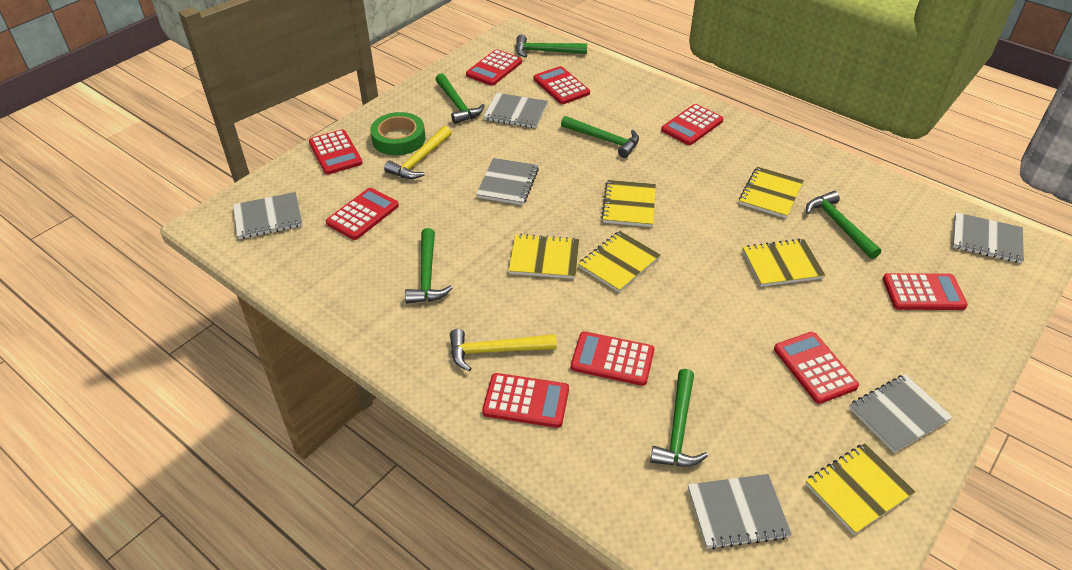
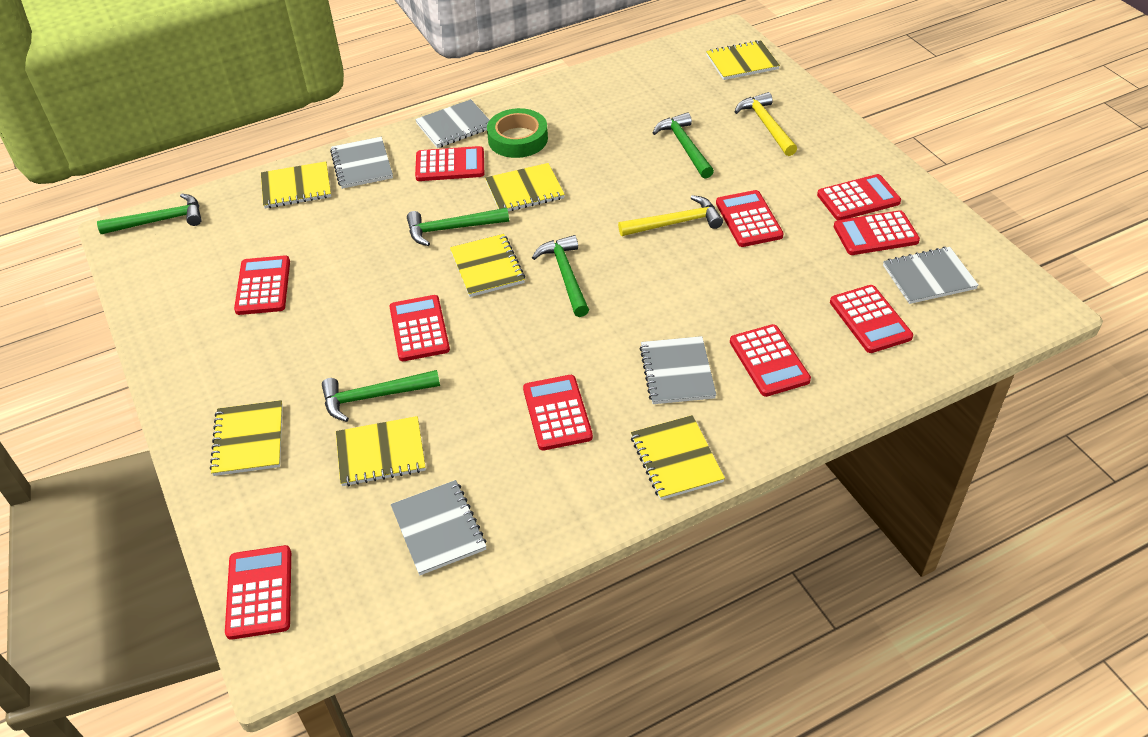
green hammer: [405,228,453,304] [435,73,485,124] [516,35,587,58] [561,116,639,158] [650,369,708,467] [806,191,881,259] = 6 -> [97,193,201,234] [322,370,440,422] [407,208,509,246] [532,235,589,317] [653,112,714,179] = 5
grey notebook: [233,192,303,239] [476,158,539,205] [483,93,548,128] [688,474,792,549] [849,374,953,453] [953,212,1024,263] = 6 -> [330,137,393,189] [391,480,487,575] [415,99,489,148] [640,336,716,404] [883,247,979,304] = 5
red calculator: [309,129,363,175] [326,188,399,240] [466,49,522,86] [482,373,569,428] [534,66,590,104] [571,331,654,386] [661,104,723,145] [774,332,859,404] [883,273,968,310] = 9 -> [225,545,291,640] [234,255,290,315] [389,295,450,361] [415,146,484,181] [523,375,593,451] [716,190,784,247] [730,324,811,397] [817,174,901,220] [830,285,913,353] [834,210,920,255] = 10
yellow notebook: [509,234,579,279] [578,231,661,292] [601,180,656,227] [739,167,804,218] [742,239,825,287] [805,443,916,535] = 6 -> [210,400,283,476] [261,161,331,208] [336,416,426,486] [450,234,525,297] [485,163,565,211] [631,415,725,500] [706,40,780,80] = 7

